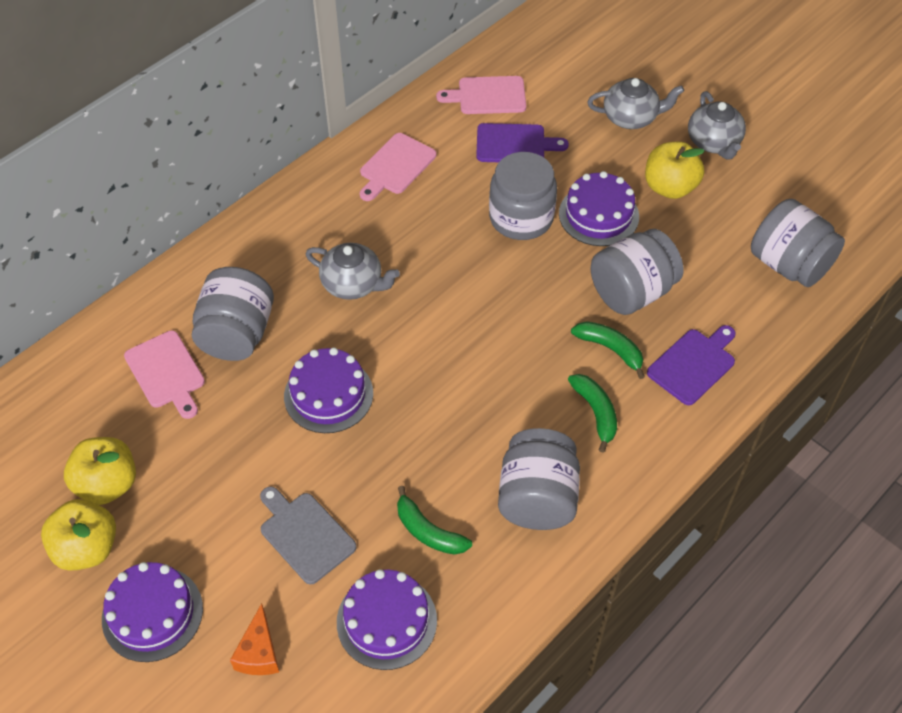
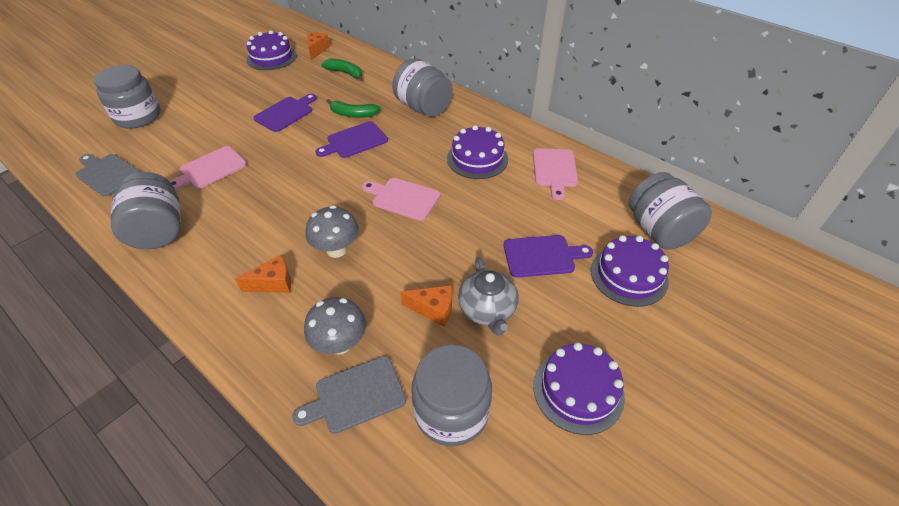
green banana: [397,486,472,555] [568,374,617,453] [571,321,645,379] = 3 -> [321,59,362,81] [326,99,381,118] = 2
grey cutting board: [260,486,357,585] = 1 -> [76,154,141,197] [292,356,406,434] = 2
grey mushroom: none = 0 -> [304,297,366,355] [305,205,359,258] = 2
grey teapot: [306,243,400,300] [587,78,684,129] [688,91,746,160] = 3 -> [458,257,519,335] = 1
orange cheese: [230,603,279,675] = 1 -> [235,255,291,293] [307,33,330,60] [400,285,452,327] = 3
purple cutting board: [476,123,569,162] [647,325,736,405] = 2 -> [253,94,317,132] [315,121,388,158] [504,235,593,278] = 3
yellow apple: [41,499,116,571] [64,437,136,505] [645,142,704,199] = 3 -> none = 0

